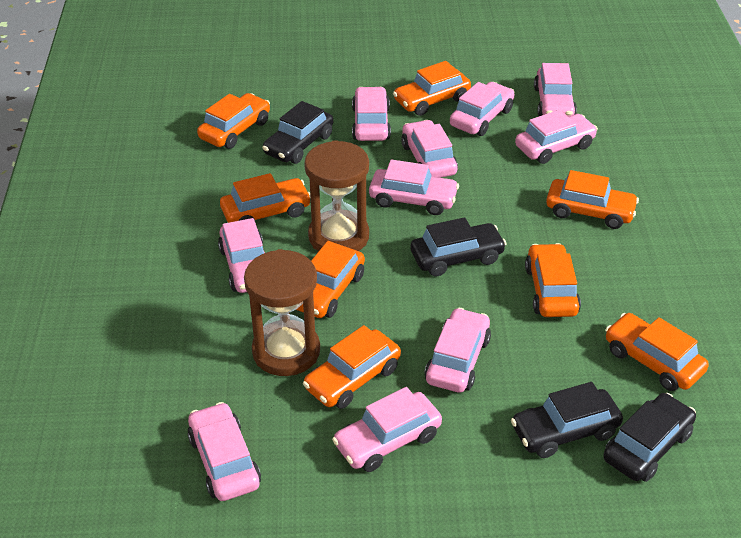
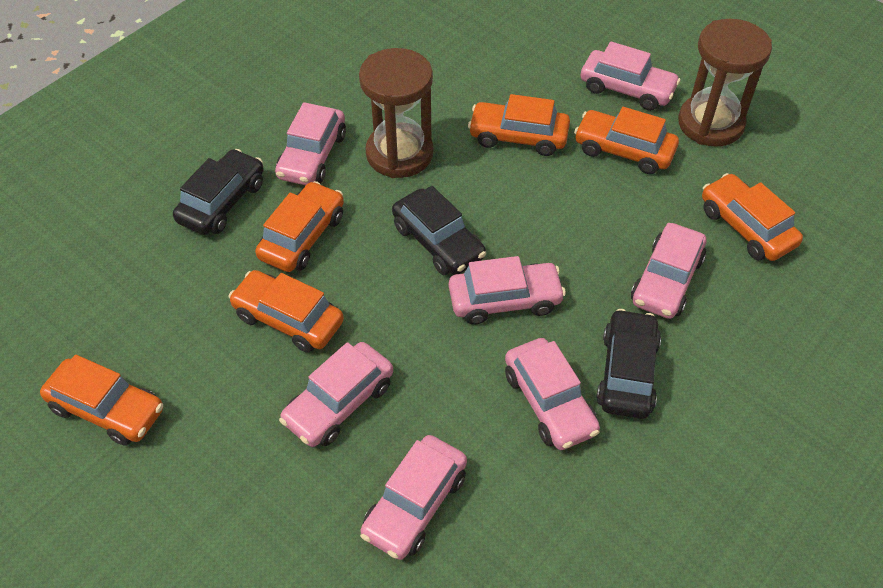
black car: [262,101,333,164] [411,217,506,277] [511,382,623,458] [603,393,696,482] = 4 -> [173,149,264,235] [392,186,486,275] [597,309,661,419] = 3
orange car: [197,93,270,149] [220,173,310,223] [296,241,365,318] [303,325,401,409] [393,61,471,116] [525,243,581,317] [546,170,639,229] [605,313,709,391] = 8 -> [40,355,163,446] [228,270,344,353] [255,181,344,272] [468,94,570,156] [574,107,679,174] [702,173,803,261] = 6
pink car: [187,402,261,501] [218,218,265,293] [332,387,442,472] [352,87,391,141] [369,160,459,215] [401,120,458,178] [425,308,491,393] [450,82,515,136] [515,110,598,164] [534,63,577,117] = 10 -> [275,102,346,185] [279,342,393,447] [360,435,467,560] [449,256,566,324] [505,338,600,450] [581,42,681,111] [631,223,706,319] = 7

